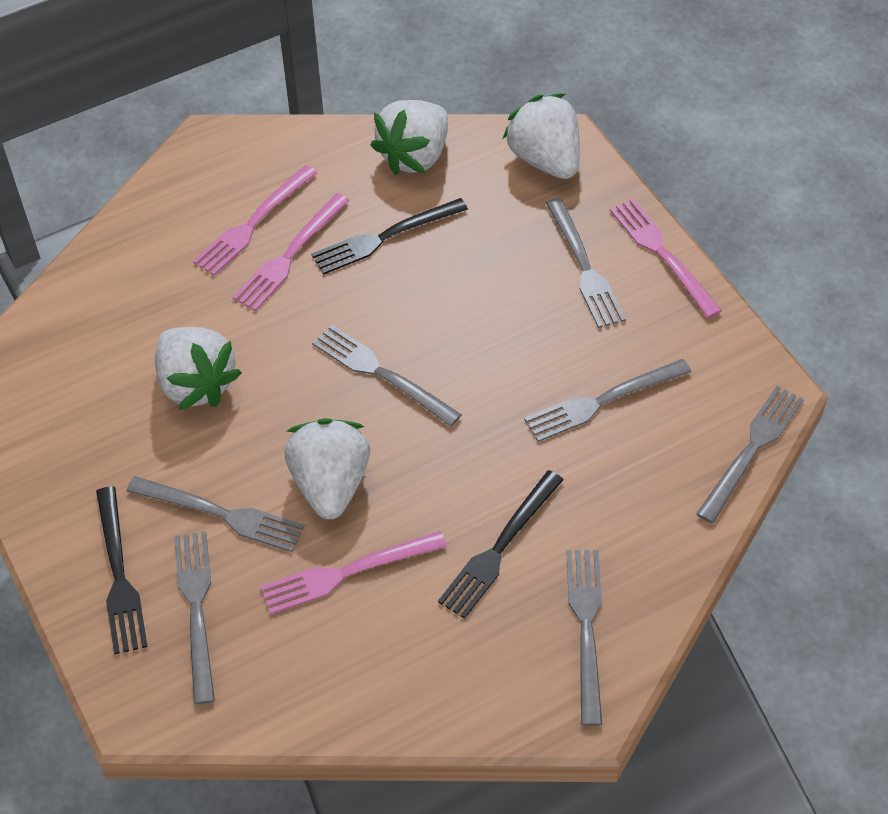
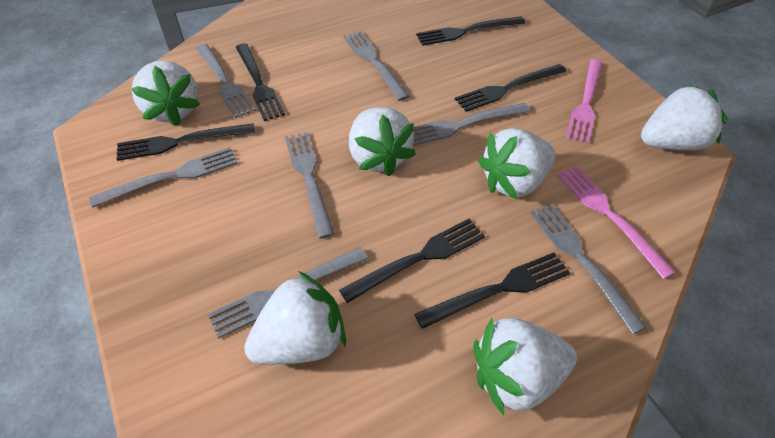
black fork: [96,486,148,654] [311,198,468,275] [438,470,564,619] = 3 -> [116,123,255,161] [236,43,285,121] [339,219,485,303] [414,252,570,329] [416,16,525,46] [455,64,566,112] = 6
pink fork: [193,165,317,276] [233,193,350,311] [260,531,447,614] [610,199,722,318] = 4 -> [557,166,676,279] [565,59,602,143] = 2
white strawberry: [155,327,242,410] [285,418,370,519] [370,100,448,175] [503,94,580,179] = 4 -> [131,61,200,126] [244,271,346,365] [349,107,416,176] [473,318,577,415] [478,128,556,200] [641,83,727,150] = 6

